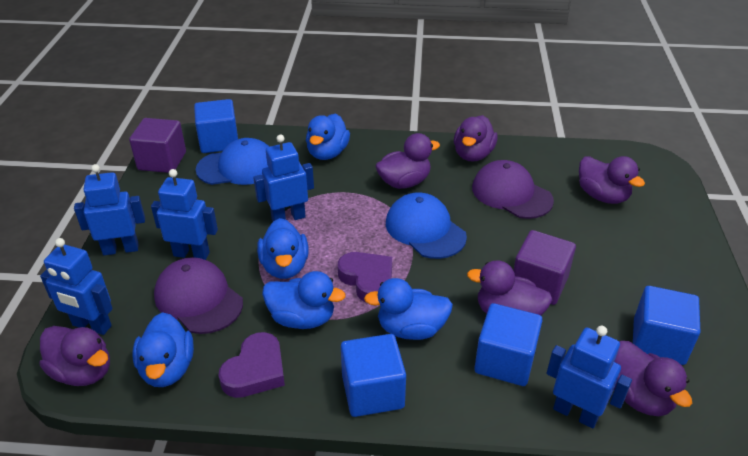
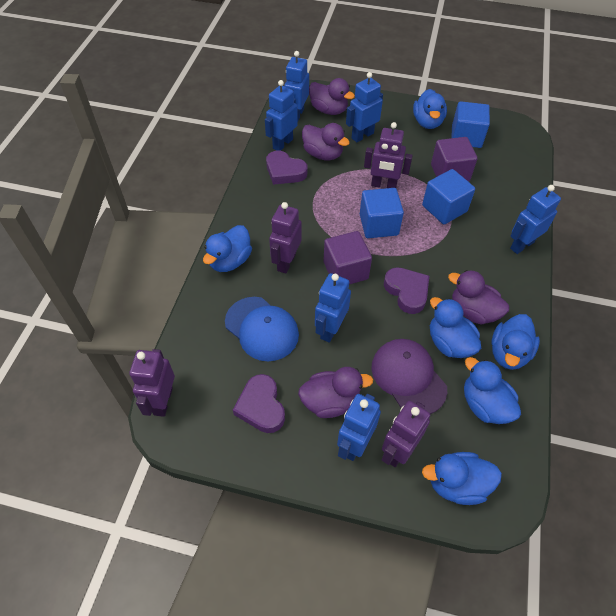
blue cap: [195,138,269,185] [386,193,467,259] = 2 -> [225,297,299,361] = 1
blue cube: [194,99,238,153] [341,334,406,417] [474,303,543,386] [633,286,701,365] = 4 -> [360,188,404,238] [422,169,475,224] [451,101,490,148] = 3
blue duck: [133,312,194,387] [257,218,309,279] [262,271,345,329] [306,113,350,160] [364,278,453,340] = 5 -> [203,225,252,272] [413,89,447,129] [422,452,502,505] [430,297,481,358] [464,357,521,424] [491,314,540,370] = 6
blue robot: [40,238,113,335] [74,164,145,255] [151,169,218,260] [253,135,314,221] [547,326,632,429] = 5 -> [265,80,298,151] [284,51,309,121] [315,273,351,343] [337,394,381,461] [346,72,383,143] [510,185,561,254] = 6
purple cap: [154,257,243,334] [472,160,554,219] = 2 -> [371,339,447,414] = 1
purple duck: [40,326,110,386] [375,133,440,189] [454,115,498,162] [467,260,552,315] [579,156,645,204] [614,341,692,416] = 6 -> [298,367,373,418] [302,123,350,160] [309,78,355,115] [448,270,509,325] = 4
purple heart: [219,332,285,398] [338,252,392,302] = 2 -> [233,374,285,433] [266,151,307,185] [384,267,429,314] = 3
purple robot: none = 0 -> [129,349,175,417] [269,202,302,274] [364,122,413,188] [382,401,430,467] = 4

